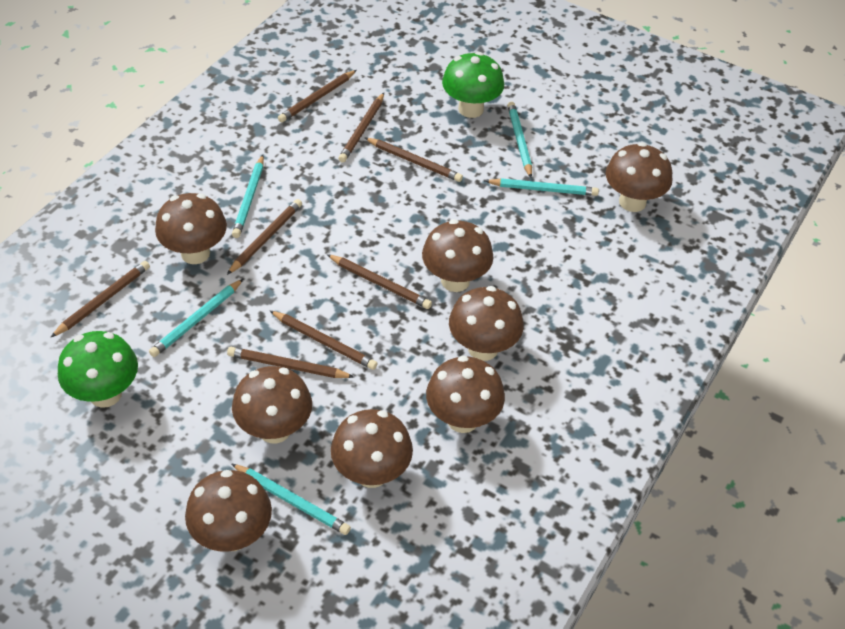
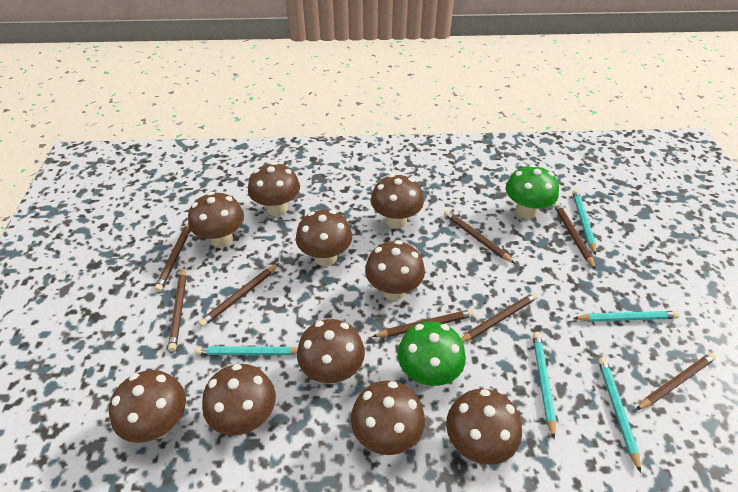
brown mushroom: [155,193,227,264] [185,470,272,551] [232,366,312,444] [331,409,413,488] [422,219,493,292] [426,356,505,433] [449,286,524,361] [606,142,673,212] = 8 -> [109,370,186,443] [188,192,244,248] [202,364,276,435] [248,162,300,216] [296,210,352,266] [297,319,365,384] [351,380,425,455] [365,240,425,300] [371,174,424,229] [446,389,522,465] = 10

